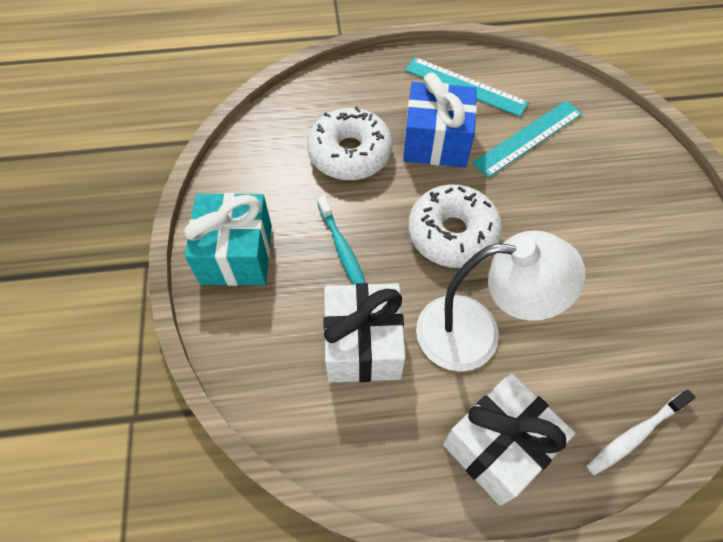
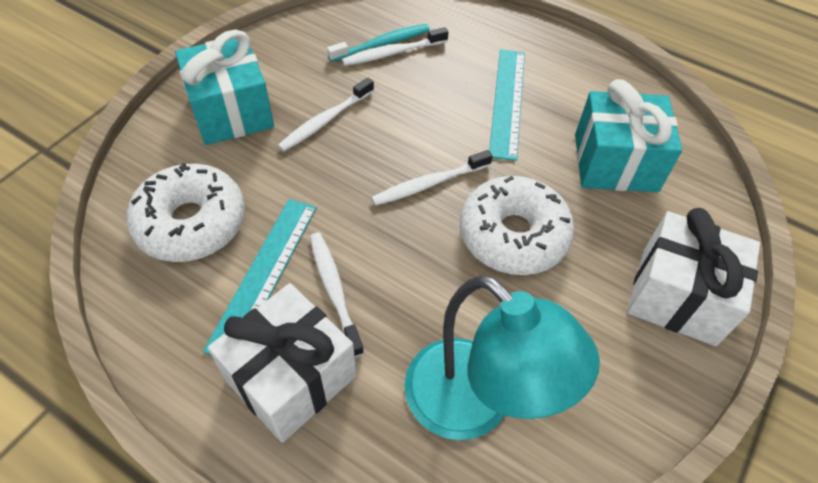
blue gift: [403,73,477,167] = 1 -> none = 0
turquoise gift: [184,193,272,286] = 1 -> [175,30,274,145] [575,79,682,192] = 2
turquoise lamp: none = 0 -> [404,275,600,440] = 1
white lamp: [416,231,586,371] = 1 -> none = 0
white toothbrush: [586,390,695,475] = 1 -> [278,78,374,152] [310,233,364,357] [342,27,448,66] [371,150,493,206] = 4

